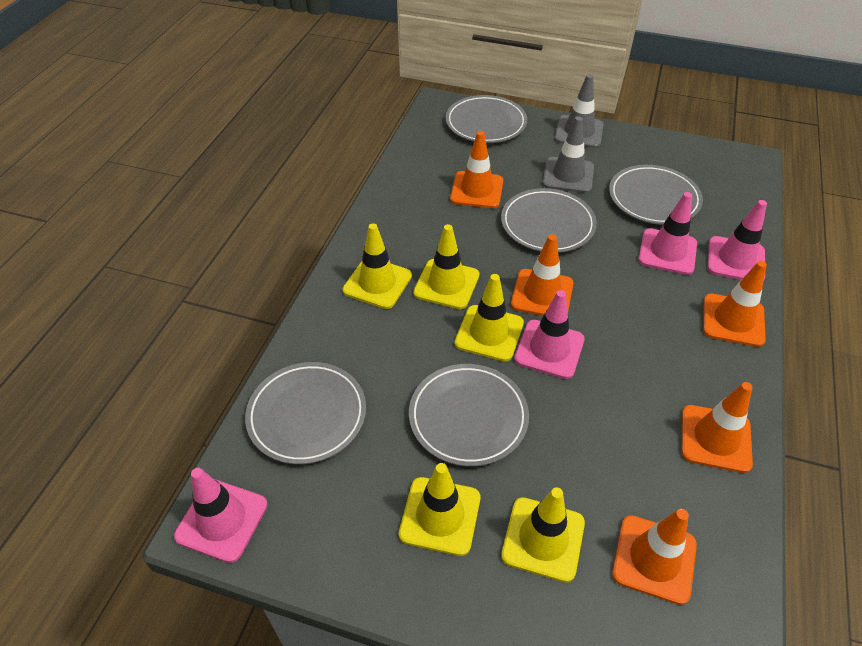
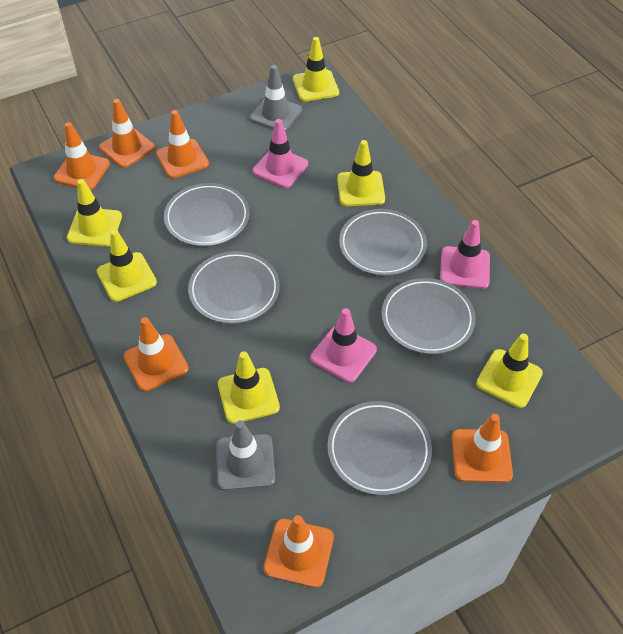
orange traffic cone: [450,131,503,208] [511,234,573,316] [612,509,697,605] [681,382,753,473] [703,261,767,347] = 5 -> [54,122,110,190] [99,99,155,168] [124,317,189,391] [156,110,209,179] [263,515,334,588] [452,414,513,483] = 6
pink traffic cone: [174,468,268,563] [514,290,585,379] [638,192,697,275] [707,200,767,280] = 4 -> [252,119,308,188] [310,308,377,383] [440,220,490,289] = 3
yellow traffic cone: [342,223,412,309] [399,463,481,556] [413,224,479,309] [455,274,524,362] [501,487,585,583] = 5 -> [67,179,122,247] [97,229,157,302] [218,351,280,424] [293,37,339,102] [337,140,385,206] [476,333,543,408] = 6

